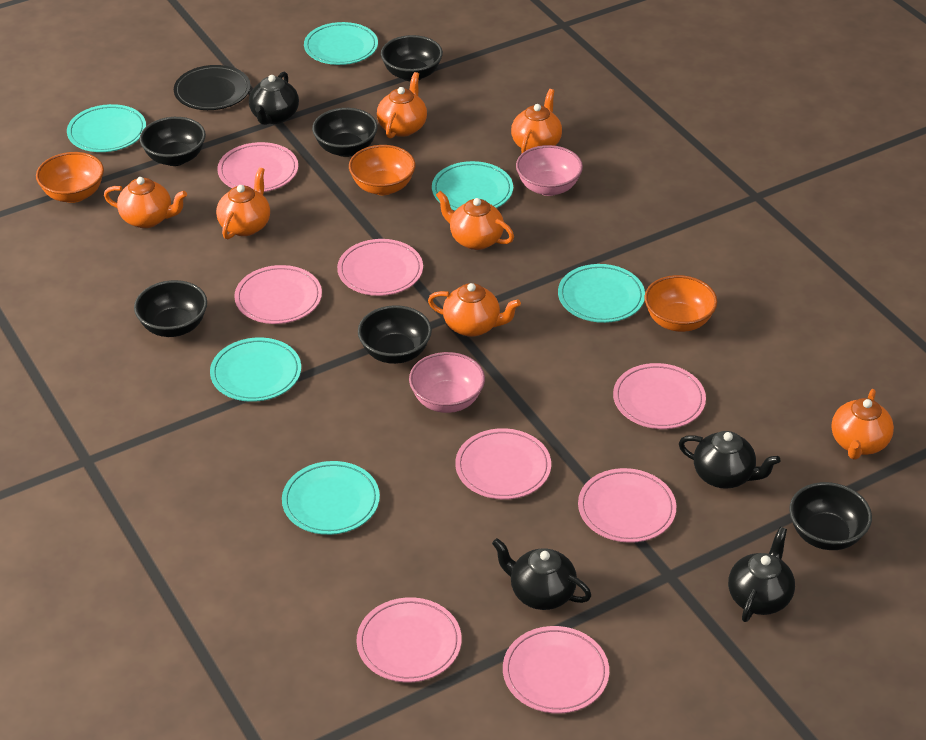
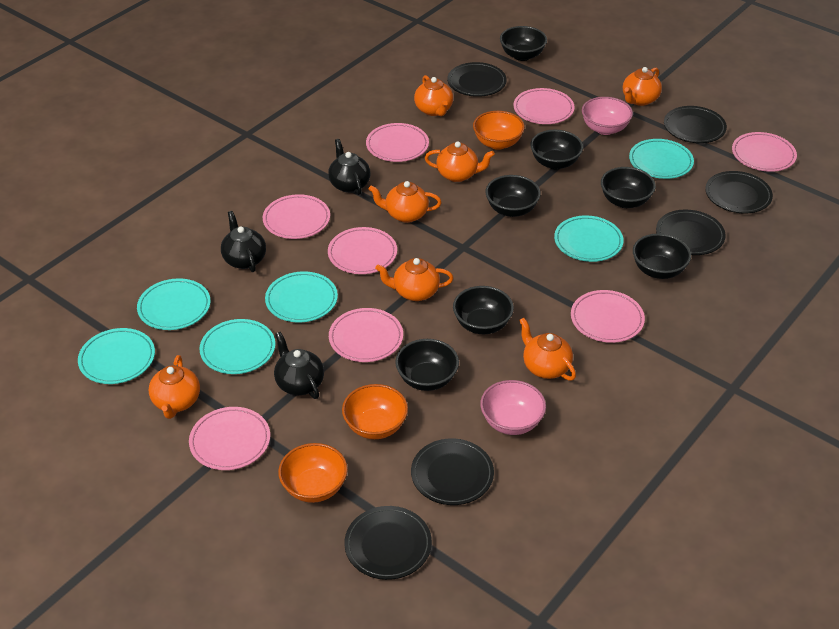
black bowl: [134,280,207,337] [140,117,206,166] [312,108,378,157] [358,305,432,364] [381,35,443,82] [789,482,872,550] = 6 -> [395,339,459,391] [453,286,514,334] [486,175,541,217] [500,26,547,61] [530,130,583,169] [601,167,656,208] [633,233,691,279] = 7
black plate: [174,65,251,110] = 1 -> [344,506,432,580] [411,438,494,505] [447,62,507,97] [656,210,726,255] [664,106,727,143] [705,171,773,213] = 6
black teapot: [249,72,299,125] [492,538,591,610] [679,431,780,489] [728,527,795,622] = 4 -> [221,211,266,272] [274,332,324,399] [328,139,370,195] = 3

